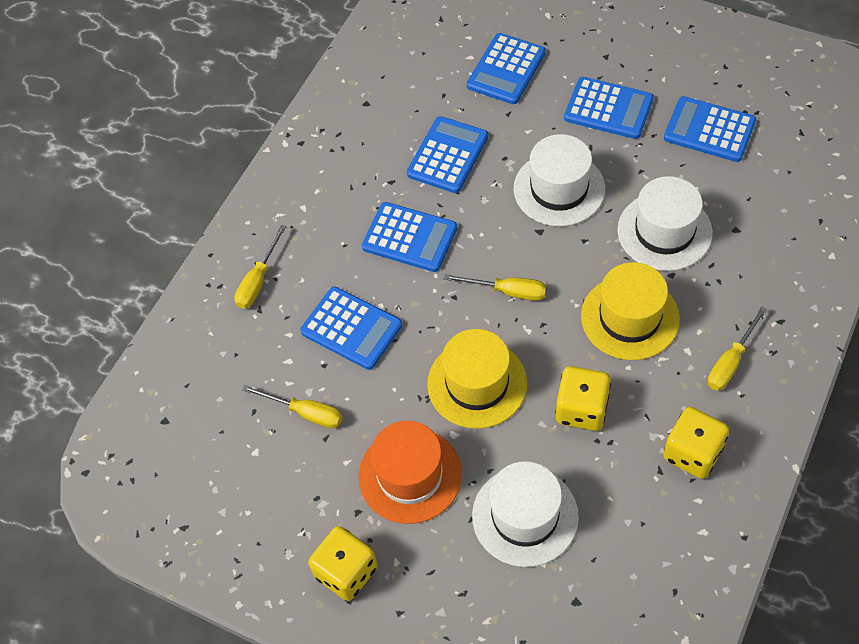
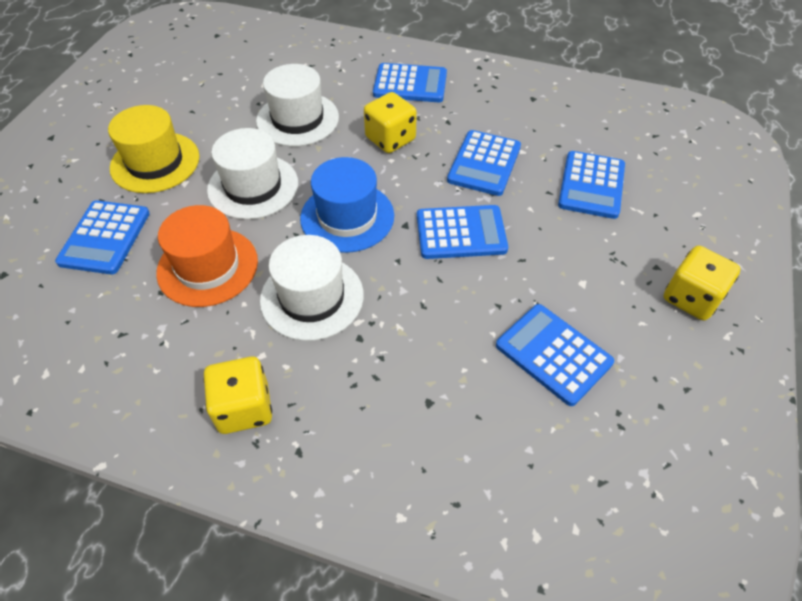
blue hat: none = 0 -> [300,157,394,253] = 1
yellow hat: [427,329,527,429] [581,262,680,360] = 2 -> [108,105,199,193] = 1
yellow screwdriver: [234,225,286,309] [242,385,342,428] [444,274,546,301] [708,306,767,390] = 4 -> none = 0

